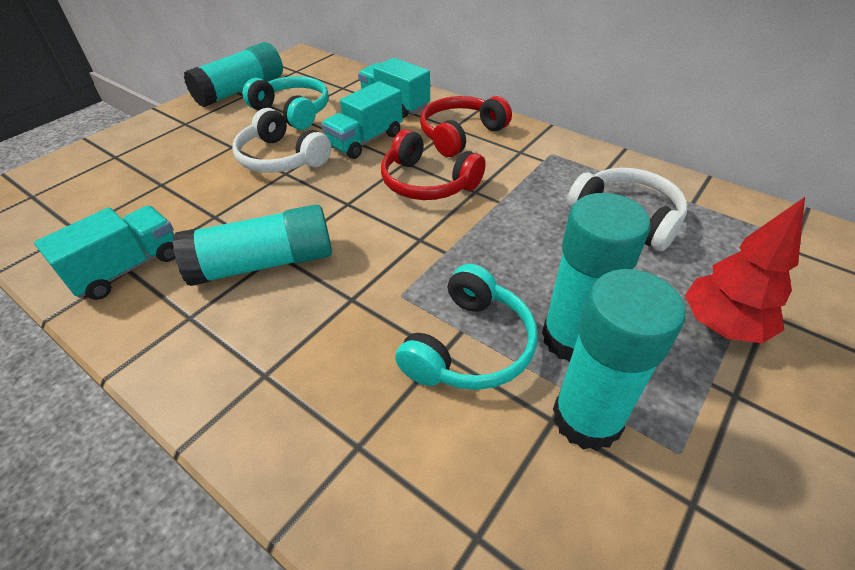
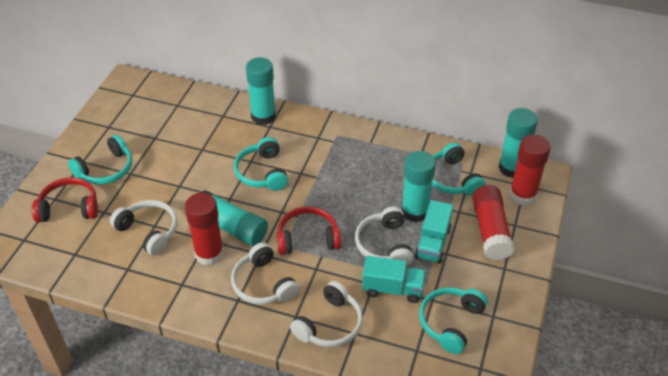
red glue stick: none = 0 -> [185,193,224,266] [472,185,514,261] [510,135,550,205] = 3
red tree: [685,197,805,343] = 1 -> none = 0
turquoise headphones: [242,76,329,130] [395,264,538,390] = 2 -> [68,135,132,185] [234,137,288,191] [419,287,488,354] [432,143,485,196] = 4
turquoise truck: [34,206,175,300] [321,81,403,159] [358,58,430,118] = 3 -> [362,256,426,303] [415,200,453,264] = 2
white headphones: [232,108,332,173] [567,168,687,251] = 2 -> [110,200,177,256] [231,242,299,305] [290,281,363,347] [355,207,413,266] = 4

